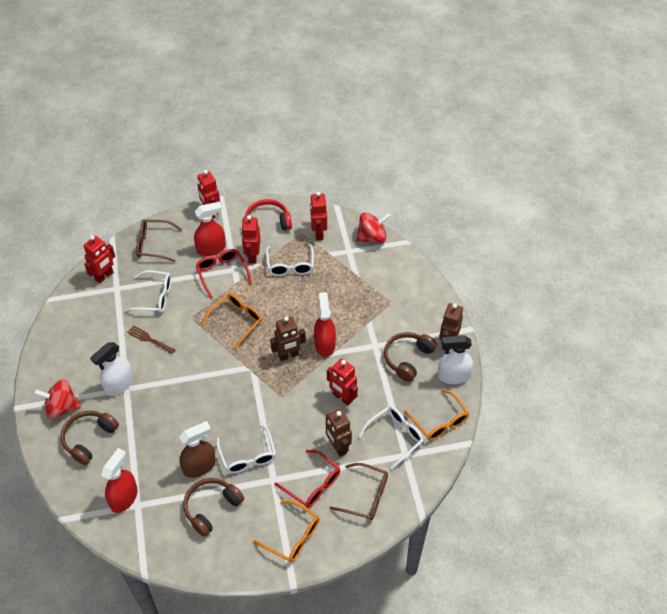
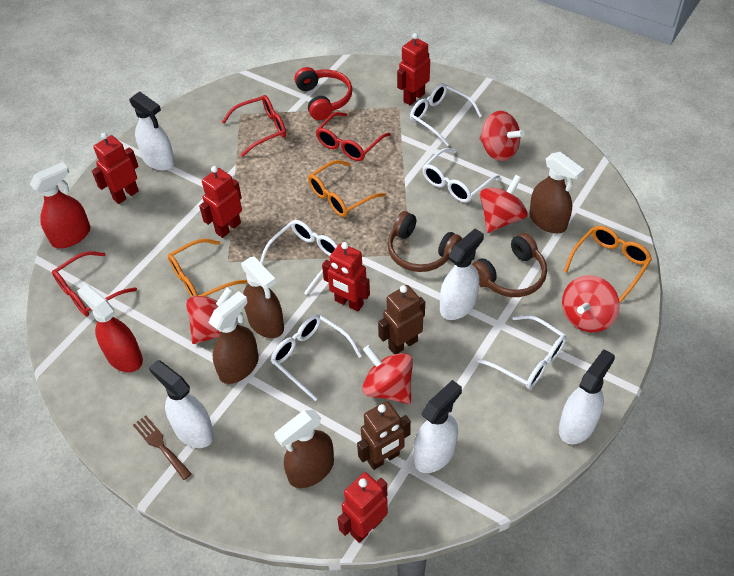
brown glasses: [136,220,182,262] [330,463,388,520] = 2 -> none = 0
brown headphones: [61,411,119,465] [183,478,244,537] [384,332,437,382] = 3 -> [388,211,462,272] [472,233,547,297] = 2
brown robot: [270,316,306,361] [326,409,352,457] [439,303,463,351] = 3 -> [357,401,411,470] [378,285,425,354] = 2
brown spray bottle: [179,421,216,478] = 1 -> [208,291,259,384] [241,257,284,338] [274,410,334,488] [529,152,584,233] = 4
red glasses: [196,249,252,299] [275,450,340,508] = 2 -> [52,251,137,316] [222,95,286,157] [316,112,391,161] = 3
red spinning top: [33,379,81,419] [356,212,391,243] = 2 -> [186,287,233,344] [362,345,413,404] [480,111,525,161] [480,175,528,233] [562,275,620,332] = 5
red spray bottle: [101,448,138,513] [194,201,226,256] [314,292,336,357] = 3 -> [30,162,90,248] [77,285,143,372] = 2
white glasses: [124,270,171,313] [216,424,276,474] [266,244,314,276] [358,406,424,470] = 4 -> [260,220,338,295] [271,314,362,401] [410,83,482,146] [422,148,500,203] [477,315,567,389] = 5
white spray bottle: [90,342,134,396] [438,335,473,384] = 2 -> [129,91,175,170] [149,360,214,448] [413,380,462,473] [440,229,484,320] [559,349,615,444] = 5

